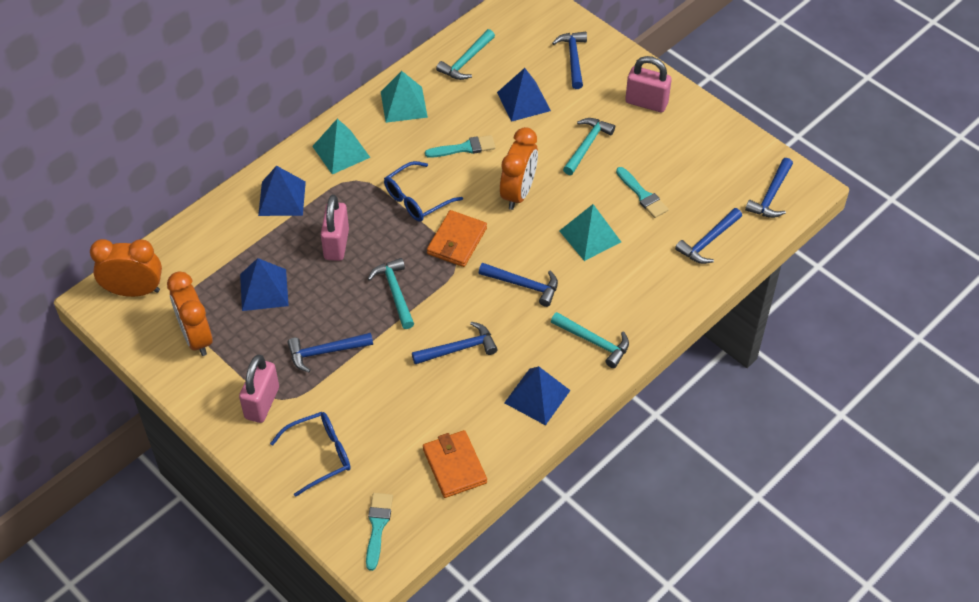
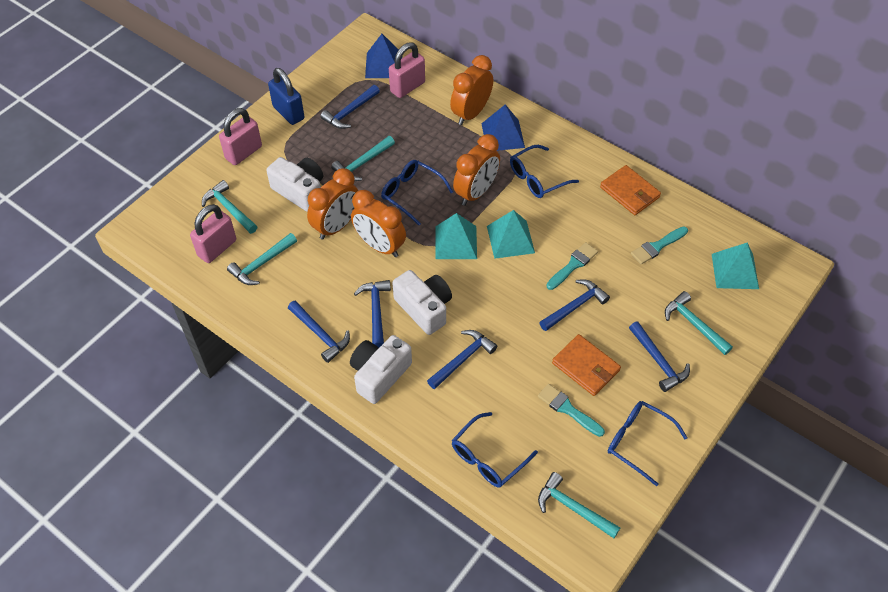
blue glasses: [270,412,351,497] [384,161,463,222] = 2 -> [381,160,453,225] [452,412,538,488] [510,145,579,198] [608,401,687,486] = 4
blue padlock: none = 0 -> [268,68,305,125] = 1
blue pyramid: [240,258,289,311] [258,166,306,216] [497,68,551,122] [504,366,571,425] = 4 -> [365,34,402,78] [481,104,525,151] = 2
orange clock: [90,239,162,297] [167,272,212,356] [500,127,538,210] = 3 -> [307,168,358,240] [351,190,406,257] [450,55,493,125] [453,134,500,206] = 4
turquoise hammer: [368,258,414,329] [436,29,495,80] [551,312,629,368] [563,118,615,175] = 4 -> [202,180,258,234] [227,233,297,285] [331,136,395,181] [538,472,620,538] [665,291,733,355] = 5
white camera: none = 0 -> [266,157,323,212] [350,335,412,404] [393,270,452,335] = 3

